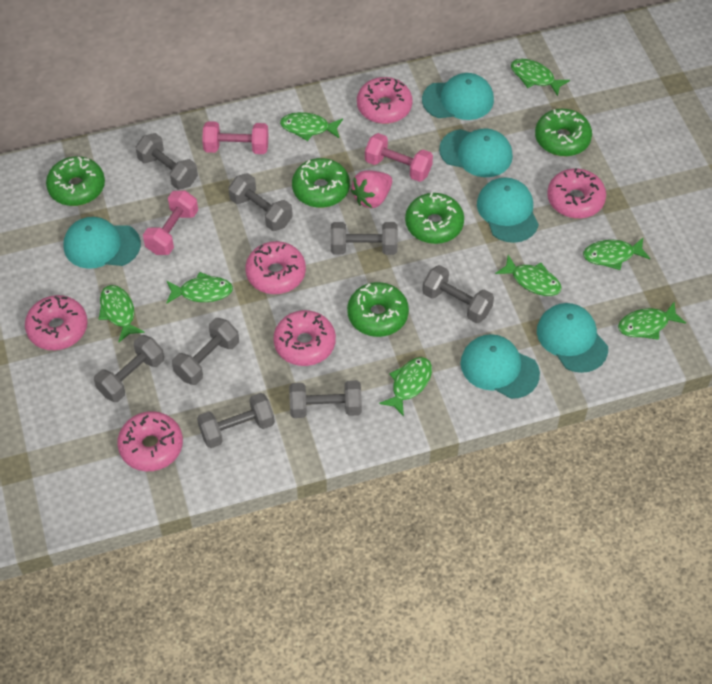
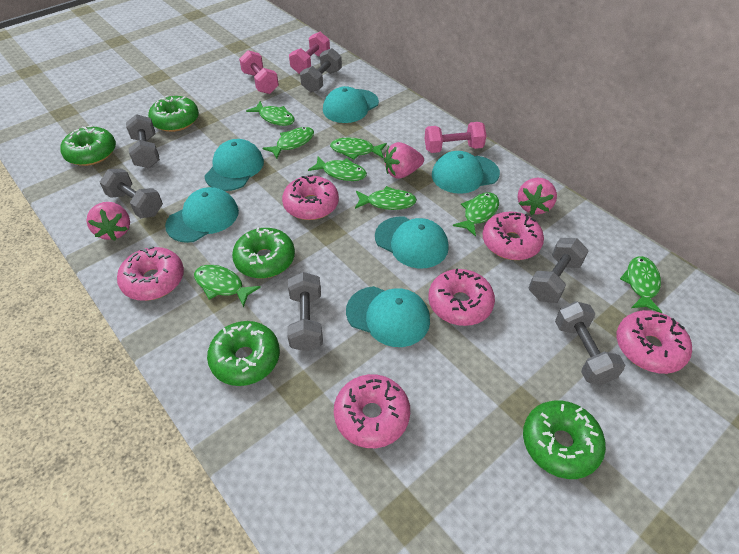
grey dumbbell: [94,335,164,402] [135,133,198,190] [172,318,239,385] [197,393,275,448] [228,173,293,231] [289,380,362,418] [331,222,398,255] [422,265,494,323] = 8 -> [99,169,163,218] [126,114,160,168] [287,272,323,352] [300,48,342,92] [528,238,589,303] [555,301,625,385] = 6
pink strawberry: [351,170,392,208] = 1 -> [86,202,130,241] [384,142,424,179] [517,178,557,215] = 3

